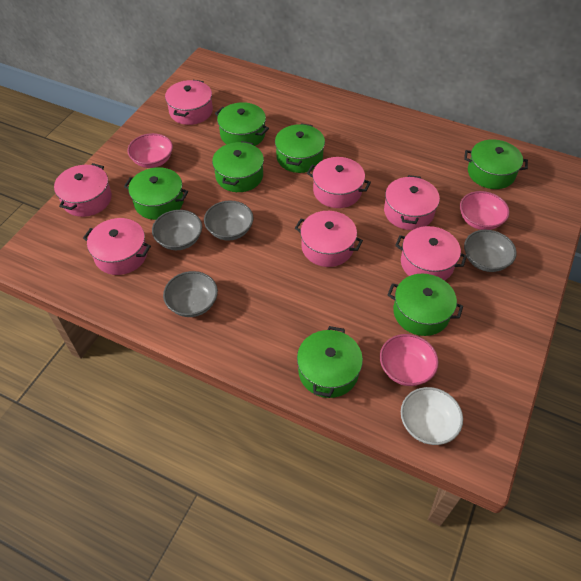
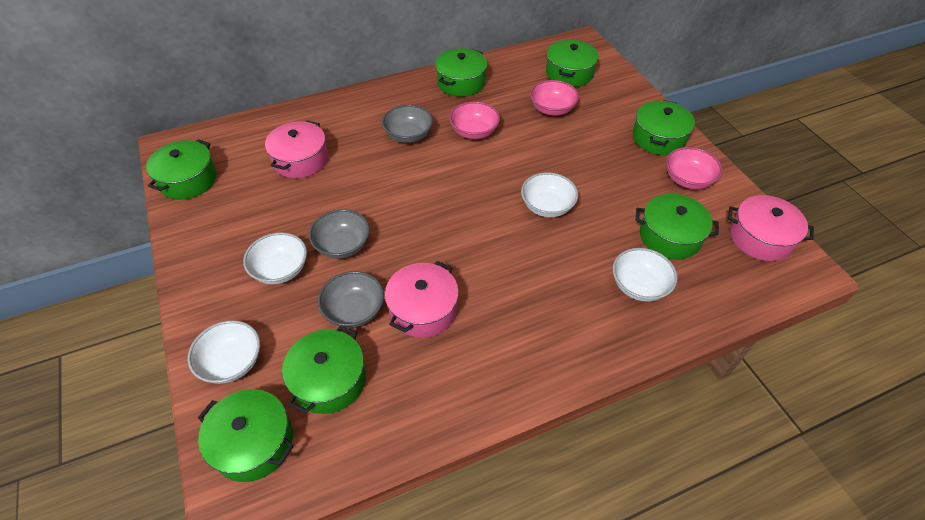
grey bowl: [152,210,202,250] [163,271,218,317] [204,201,253,241] [464,230,517,272] = 4 -> [309,209,370,259] [318,271,384,328] [382,105,433,143] = 3
pink pot: [54,163,112,217] [83,218,151,275] [165,80,213,125] [295,211,363,267] [307,157,371,208] [384,175,440,230] [395,226,467,281] = 7 -> [265,120,328,178] [385,261,459,338] [728,195,814,261] = 3
white bowl: [401,387,463,445] = 1 -> [188,320,260,384] [243,232,307,284] [521,172,578,218] [612,248,678,302] = 4

